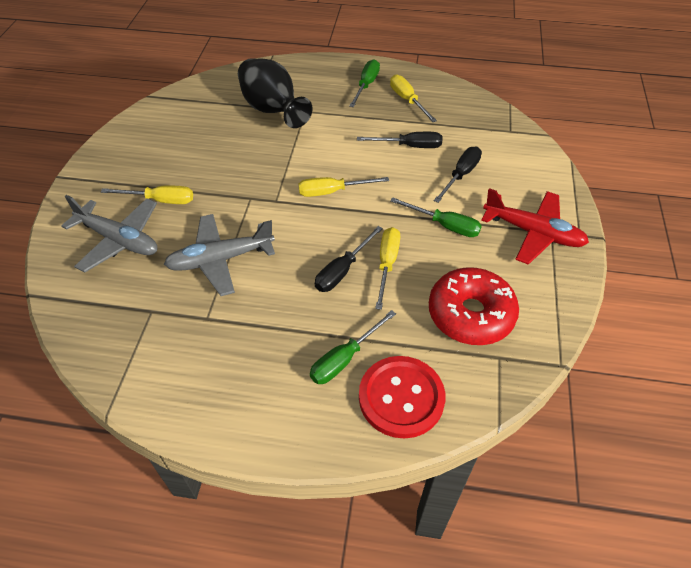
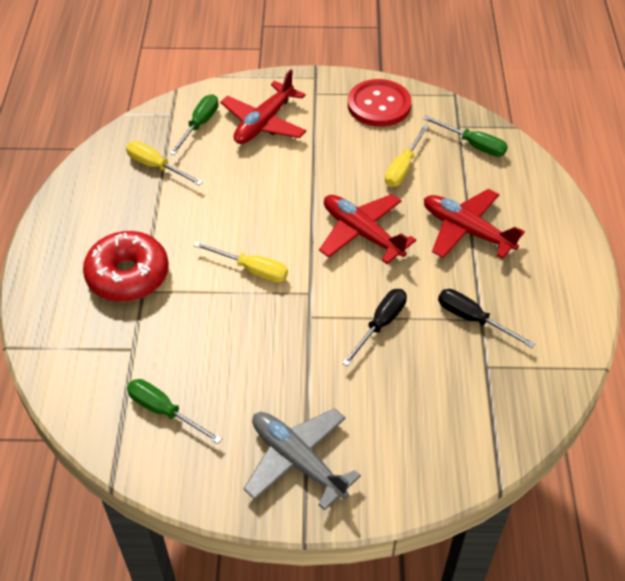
black screwdriver: [315,226,383,292] [357,132,442,148] [434,146,482,203] = 3 -> [342,289,407,366] [438,289,535,348] = 2
black vase: [238,58,313,128] = 1 -> none = 0
grey plane: [61,195,158,272] [164,214,275,296] = 2 -> [244,408,361,511] = 1
red plane: [481,188,589,265] = 1 -> [220,69,306,144] [319,194,416,264] [424,189,525,259] = 3
yellow screwdriver: [101,186,193,204] [298,177,389,197] [375,227,400,310] [390,75,437,122] = 4 -> [126,141,203,186] [194,241,288,282] [385,125,429,187] = 3

